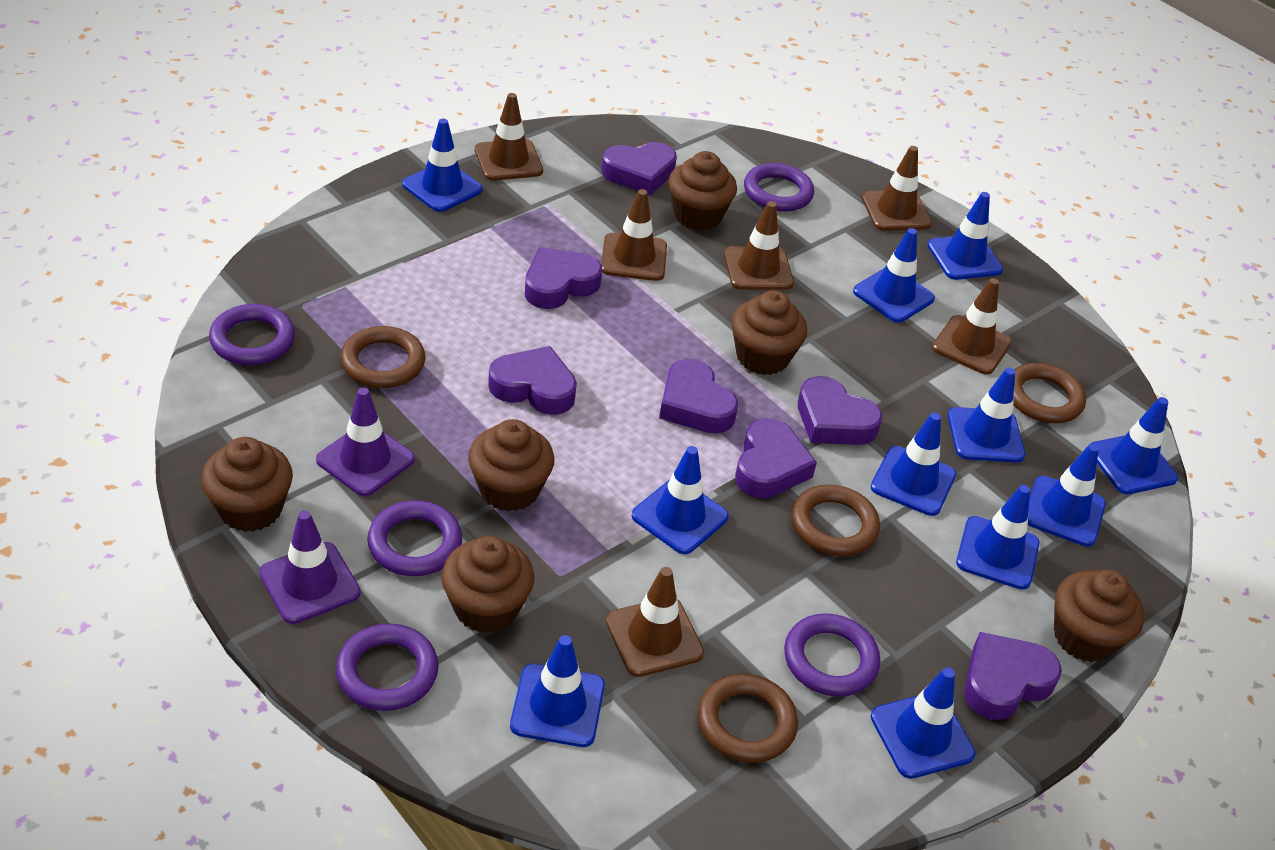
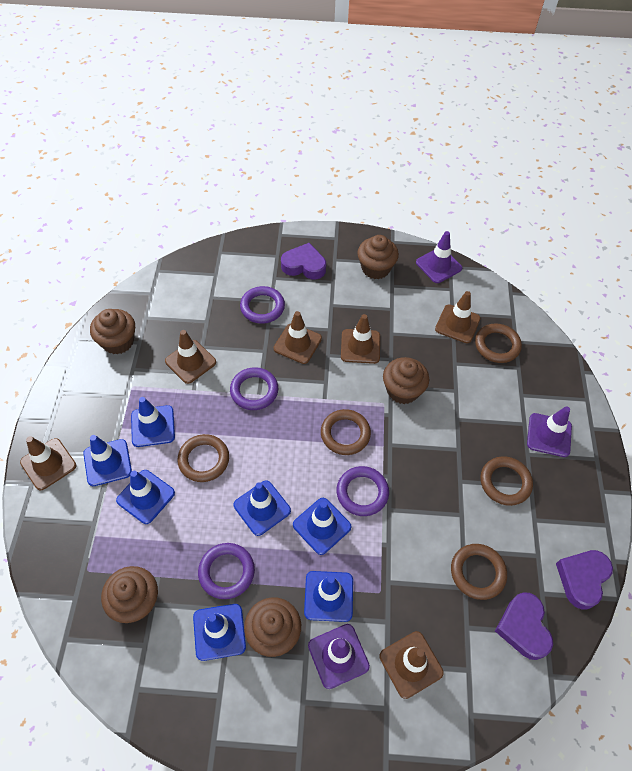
blue traffic cone: [402,118,482,212] [510,635,605,747] [632,446,729,554] [853,228,935,323] [871,413,956,516] [871,667,975,779] [928,192,1003,280] [948,368,1025,462] [956,485,1039,590] [1028,444,1106,547] [1091,397,1178,494] = 11 -> [83,435,132,486] [116,470,175,524] [131,397,175,447] [193,604,246,661] [234,480,291,536] [293,498,351,555] [304,571,353,622] = 7
brown cupcake: [201,437,293,532] [441,536,534,633] [468,419,555,512] [668,151,737,230] [731,290,807,375] [1054,569,1144,663] = 6 -> [90,309,135,354] [101,566,158,623] [244,597,301,657] [357,235,399,279] [383,357,429,404] = 5
brown ring: [340,326,426,388] [698,674,798,763] [792,484,880,556] [1013,363,1086,423] = 4 -> [177,434,229,482] [321,409,371,455] [451,544,507,600] [475,323,522,363] [480,456,533,506] = 5
purple heart: [488,346,577,415] [525,247,602,309] [601,142,677,195] [659,359,738,434] [735,418,817,498] [798,376,882,445] [964,632,1062,720] = 7 -> [281,243,326,279] [495,592,553,660] [556,550,613,609] = 3
purple ring: [209,304,295,365] [336,624,439,711] [367,500,462,576] [744,163,814,212] [784,613,880,697] = 5 -> [198,543,255,599] [230,367,278,410] [240,286,285,324] [337,466,389,516] = 4
purple traffic cone: [259,510,361,624] [316,387,415,496] = 2 -> [308,624,370,689] [416,231,462,283] [527,406,572,457] = 3

